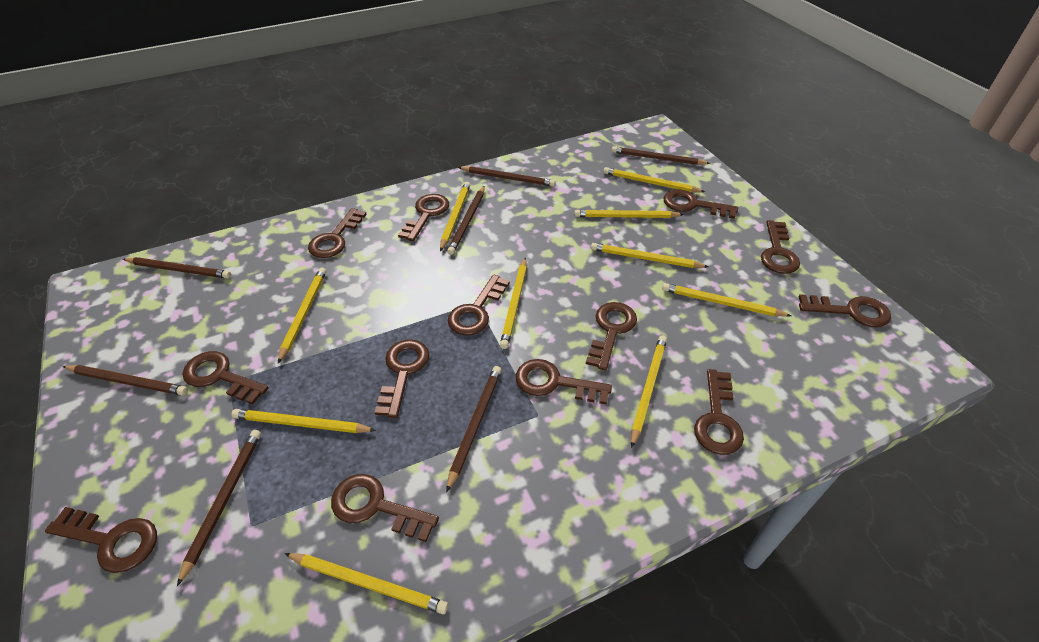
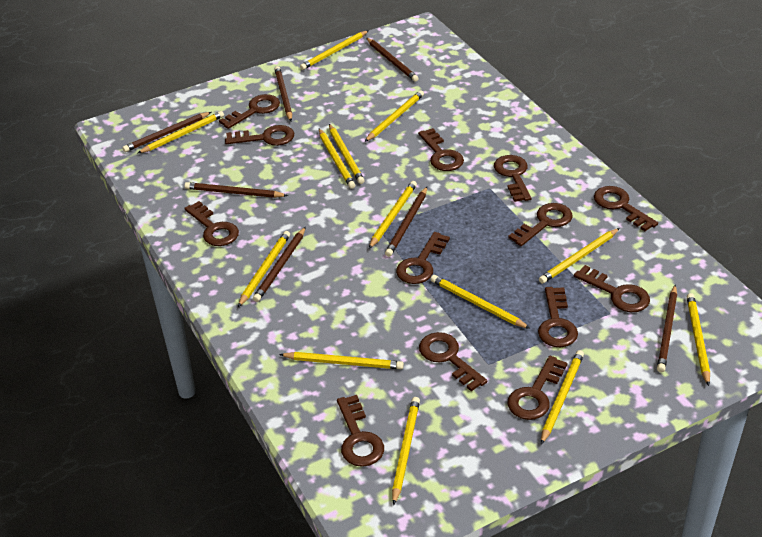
yellow pencil: [231,409,376,433] [278,268,326,363] [284,553,448,614] [440,182,470,251] [500,257,527,349] [574,210,684,218] [591,243,708,268] [603,167,705,192] [631,335,667,448] [662,283,791,317] = 10 -> [138,111,224,153] [238,231,290,307] [279,352,404,369] [300,30,369,70] [319,129,355,189] [329,124,365,184] [365,90,424,142] [369,181,417,249] [392,397,420,506] [431,275,530,329] [539,228,620,284] [541,350,584,444] [687,293,710,386] = 13

